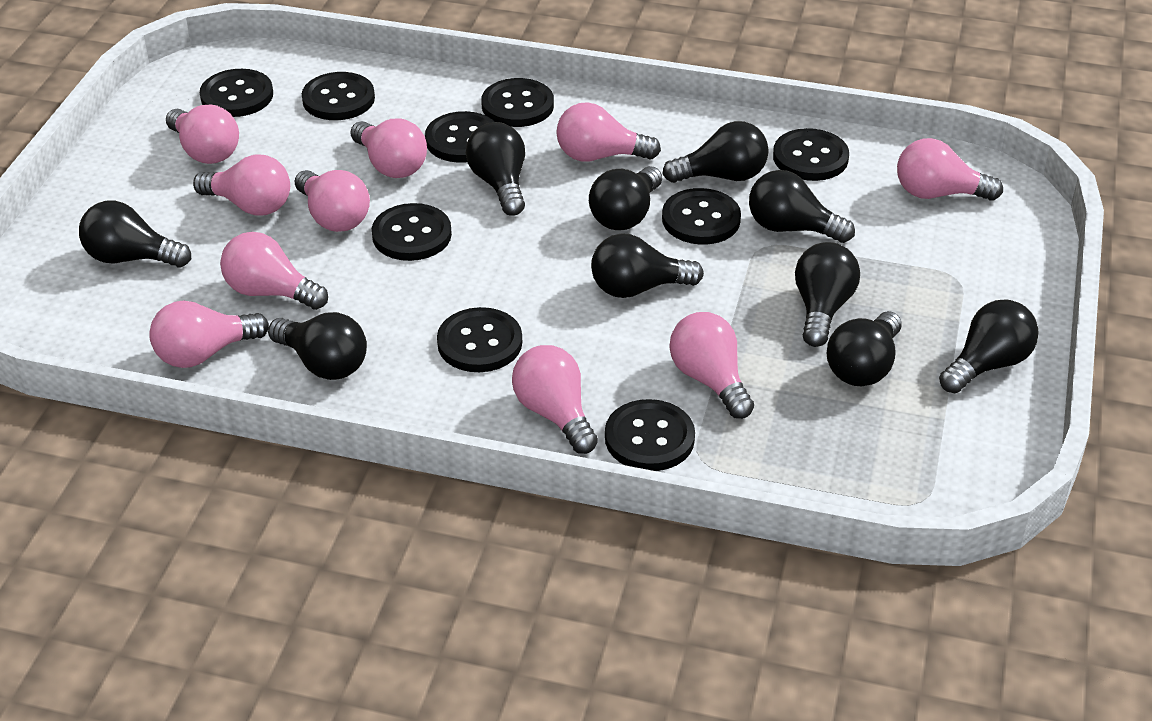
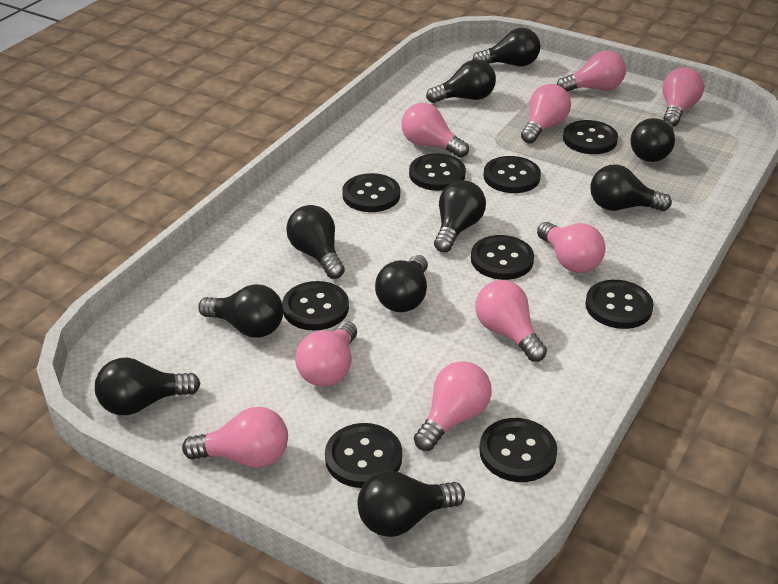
pink light bulb: [149,301,269,368] [166,105,239,164] [193,154,290,216] [220,232,328,310] [295,170,370,232] [350,118,427,178] [512,345,598,454] [556,102,661,162] [669,312,754,419] [897,138,1003,201] = 10 -> [182,407,288,468] [295,321,357,387] [401,103,469,158] [414,361,492,451] [475,280,547,362] [521,84,571,144] [537,222,605,273] [557,50,626,91] [663,67,704,127] = 9

